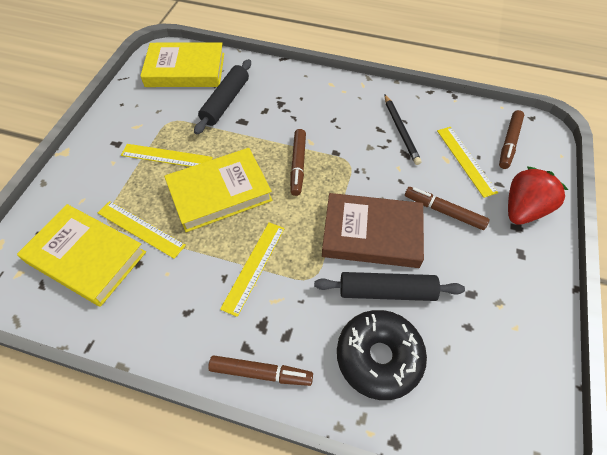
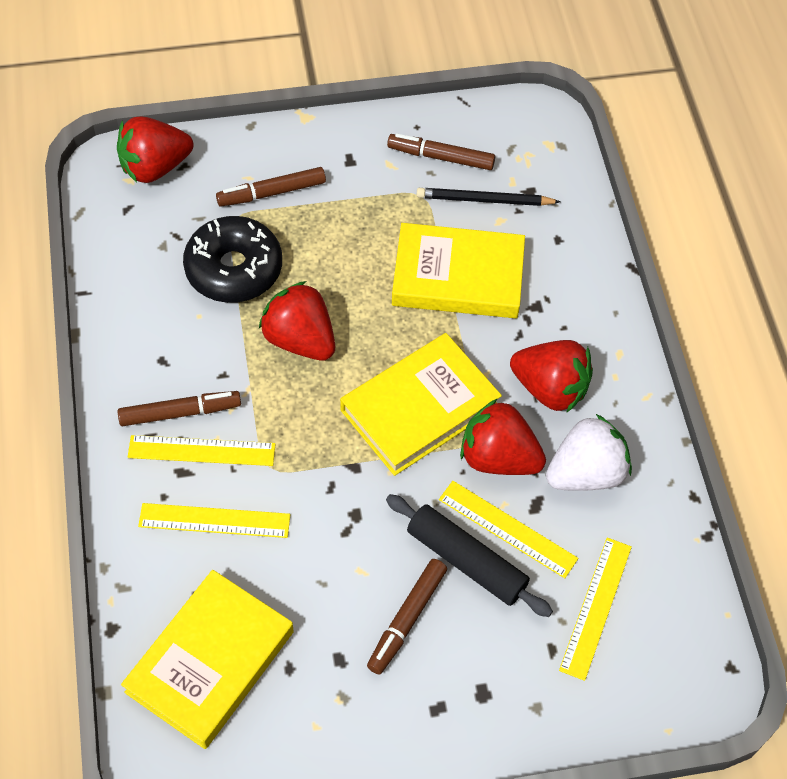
black rolling pin: [194,59,251,134] [314,272,465,301] = 2 -> [386,494,553,617] = 1
brown book: [322,193,424,268] = 1 -> none = 0
red strawberry: [508,166,568,225] = 1 -> [117,116,194,183] [259,281,335,361] [460,398,546,475] [510,340,593,413] = 4
white strawberry: none = 0 -> [546,414,632,491] = 1

